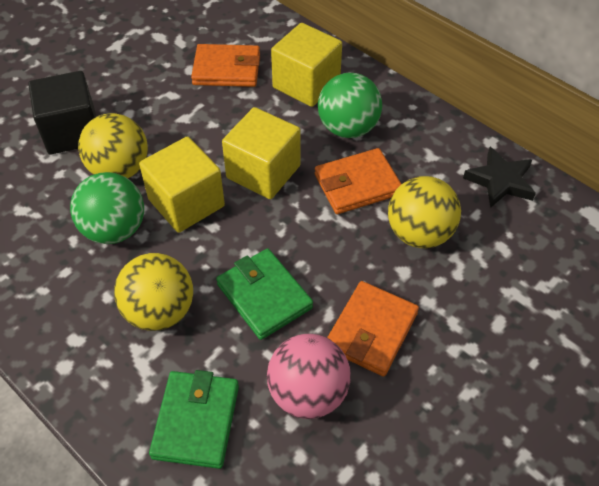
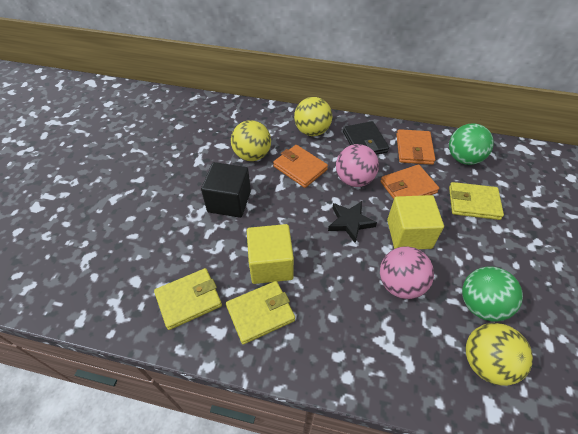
black wallet: none = 0 -> [343,121,389,155] = 1
green wallet: [149,370,239,469] [216,248,313,340] = 2 -> none = 0
pink ball: [267,334,351,419] = 1 -> [336,144,379,187] [380,246,434,299] = 2
yellow cube: [139,137,225,233] [222,107,300,199] [271,23,342,107] = 3 -> [247,224,294,284] [387,195,444,249] = 2
yellow wallet: none = 0 -> [154,268,222,330] [226,281,295,344] [449,182,504,220] = 3

